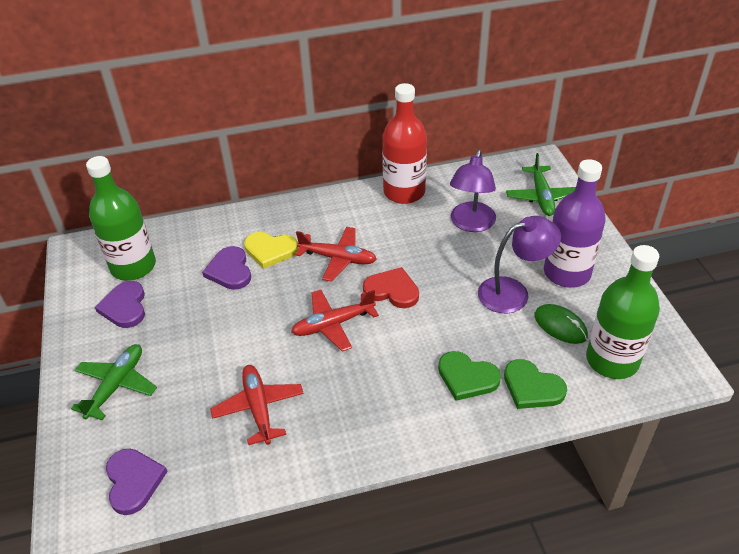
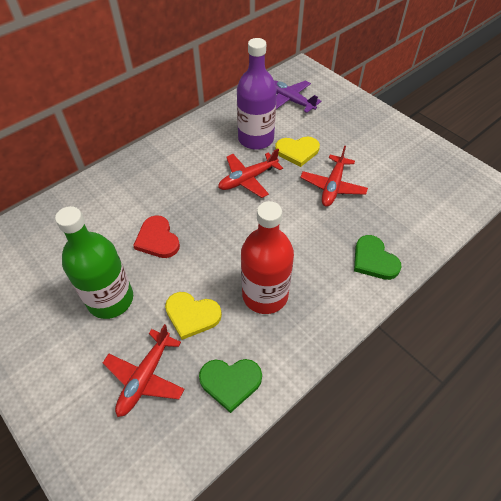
green bottle: [86,156,156,281] [586,245,660,379] = 2 -> [55,206,133,319] = 1
green mouse: [534,304,588,344] = 1 -> none = 0
green plane: [71,344,157,420] [506,153,576,216] = 2 -> none = 0
purple heart: [95,281,145,328] [106,448,168,515] [202,246,251,290] = 3 -> none = 0
purple lamp: [450,150,496,232] [478,216,561,313] = 2 -> none = 0
purple plane: none = 0 -> [274,80,321,113] = 1
yellow heart: [244,232,298,269] = 1 -> [165,292,222,340] [275,137,320,167] = 2

